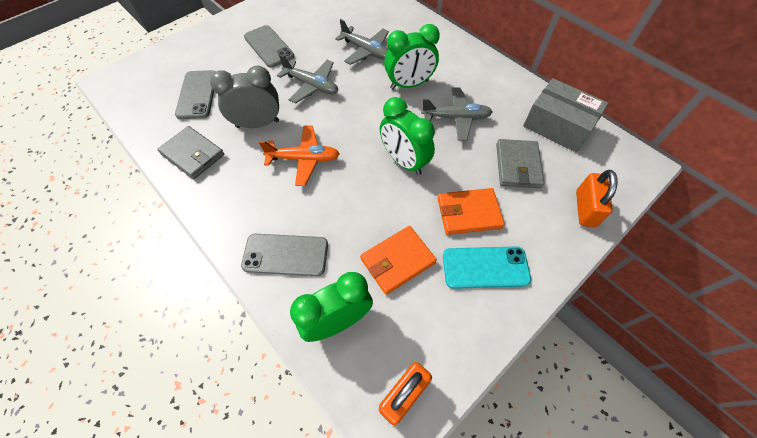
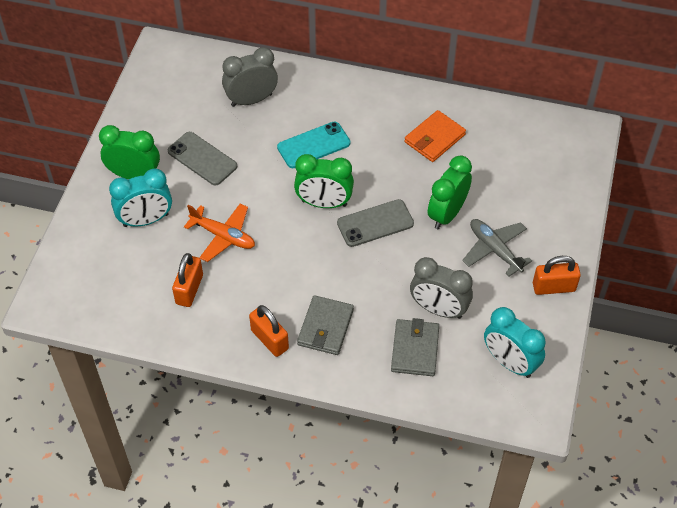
grey box: [523,78,609,152] = 1 -> none = 0
grey clock: [210,65,279,128] = 1 -> [222,47,278,107] [410,257,473,319] = 2
grey phone: [175,70,216,119] [241,234,328,276] [244,25,294,68] = 3 -> [168,132,237,185] [337,199,414,247] = 2
grey plane: [277,55,338,104] [335,19,389,65] [421,87,493,141] = 3 -> [462,219,532,277] = 1
orange padlock: [379,362,432,425] [576,170,618,227] = 2 -> [172,253,203,307] [249,305,289,357] [533,256,581,295] = 3
orange wallet: [360,226,437,295] [437,188,505,235] = 2 -> [404,110,466,162] = 1
turquoise clock: none = 0 -> [109,169,172,227] [484,307,546,378] = 2

